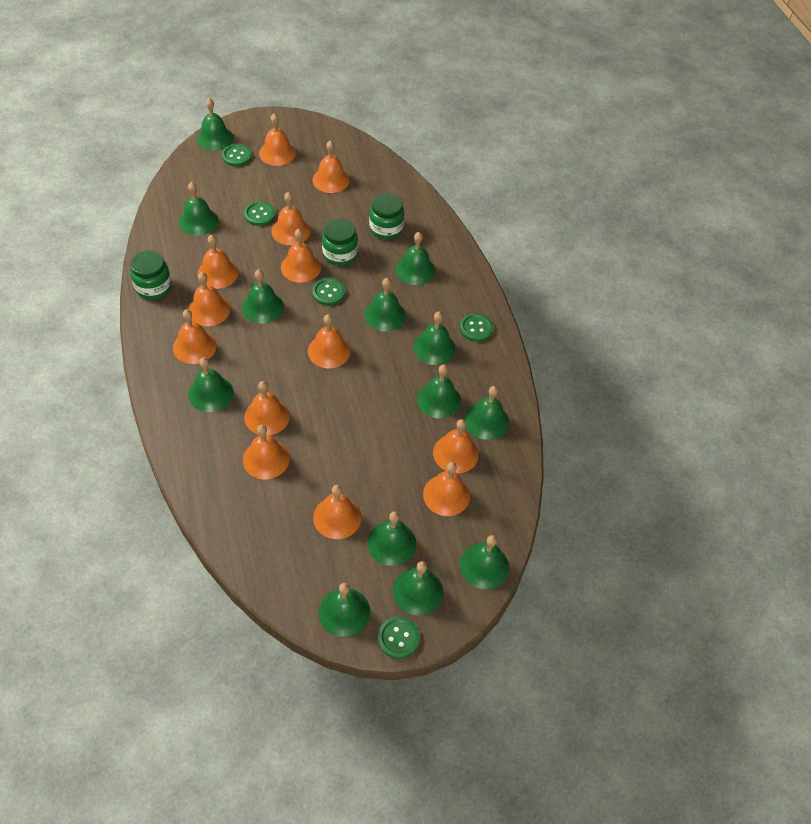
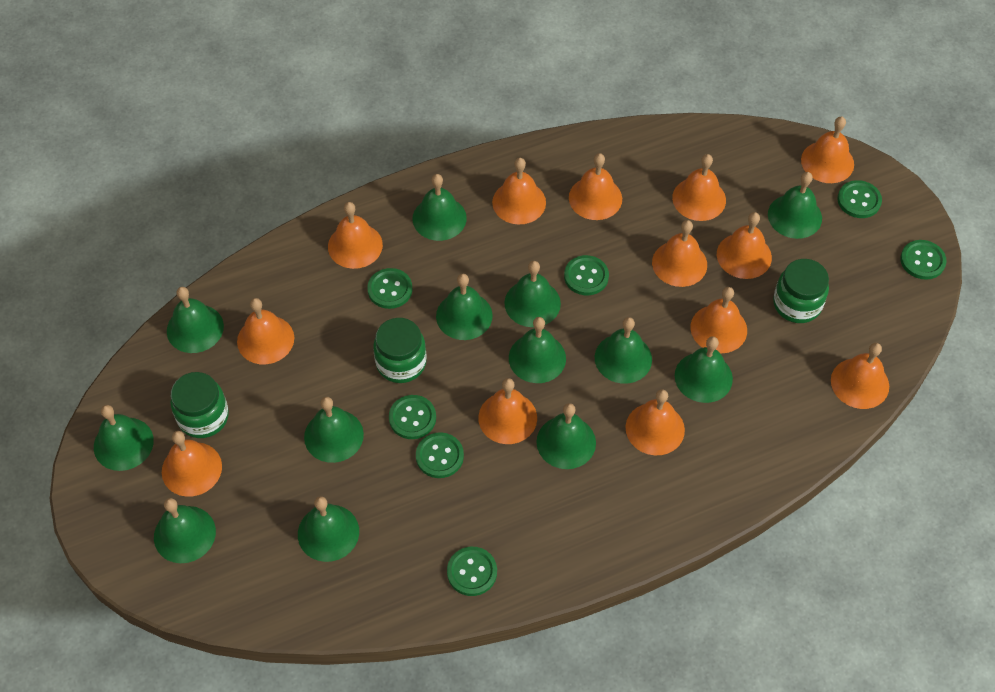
green button: [222,144,252,167] [244,201,275,226] [312,278,345,305] [378,616,420,659] [460,313,493,342] = 5 -> [367,268,413,309] [389,395,436,439] [416,432,464,478] [447,547,497,596] [564,255,609,295] [837,180,882,218] [900,240,947,280] = 7

